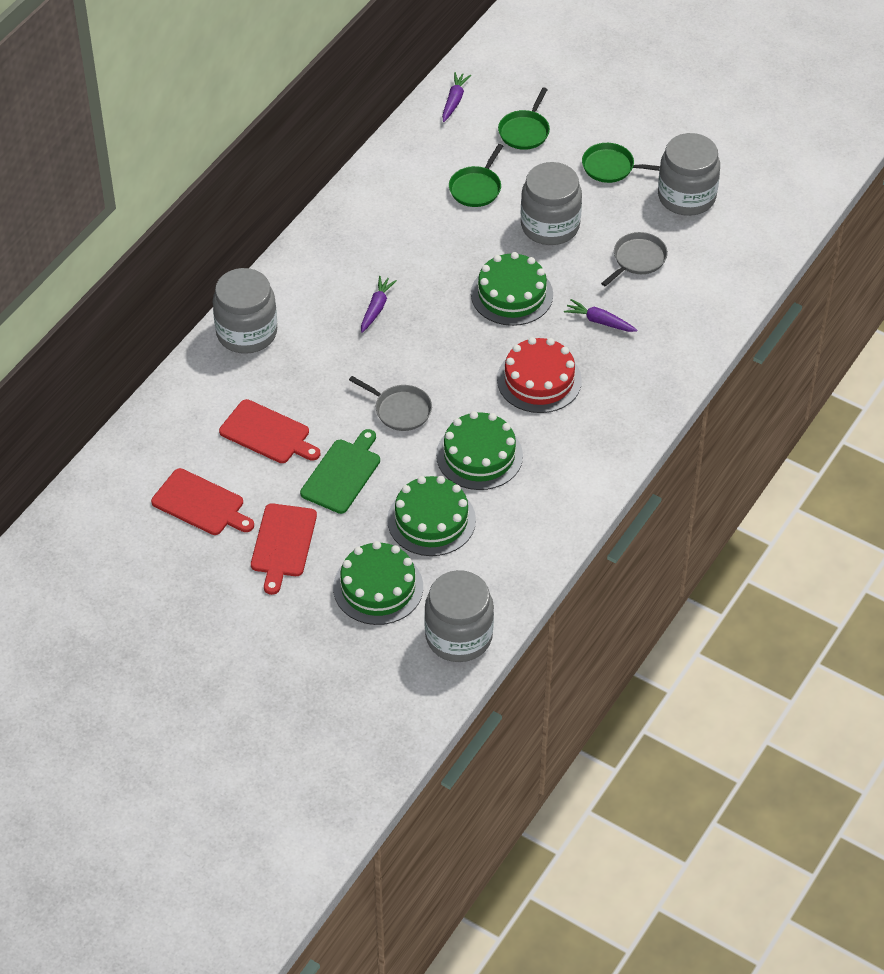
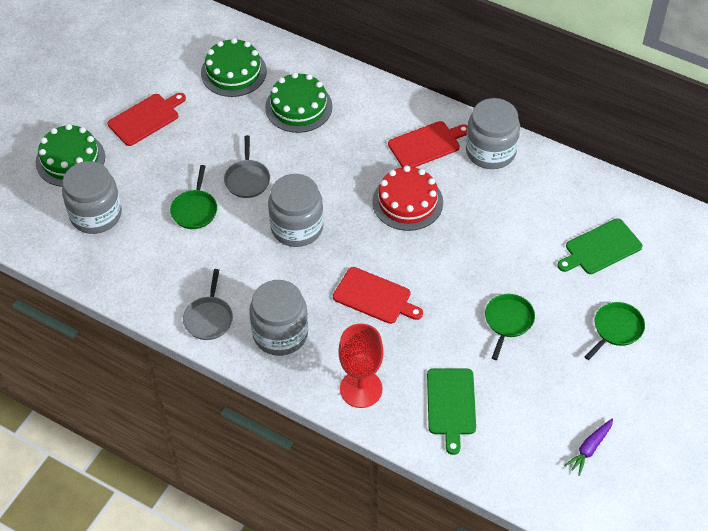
green cake: [333,541,423,625] [387,476,476,556] [436,411,523,490] [471,252,553,326] = 4 -> [36,124,105,187] [201,38,267,97] [265,72,332,133] = 3
green cutting board: [300,429,380,514] = 1 -> [427,369,476,455] [558,218,642,274] = 2
purple carrot: [361,276,397,333] [442,72,471,122] [564,299,638,332] = 3 -> [564,418,613,476] = 1
red goblet: none = 0 -> [338,323,384,408] = 1

